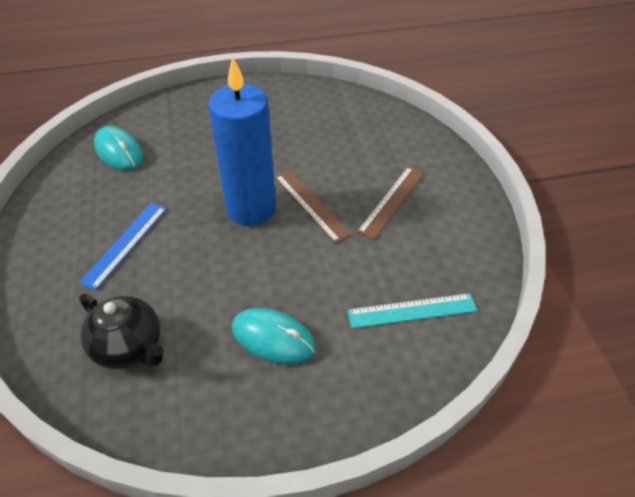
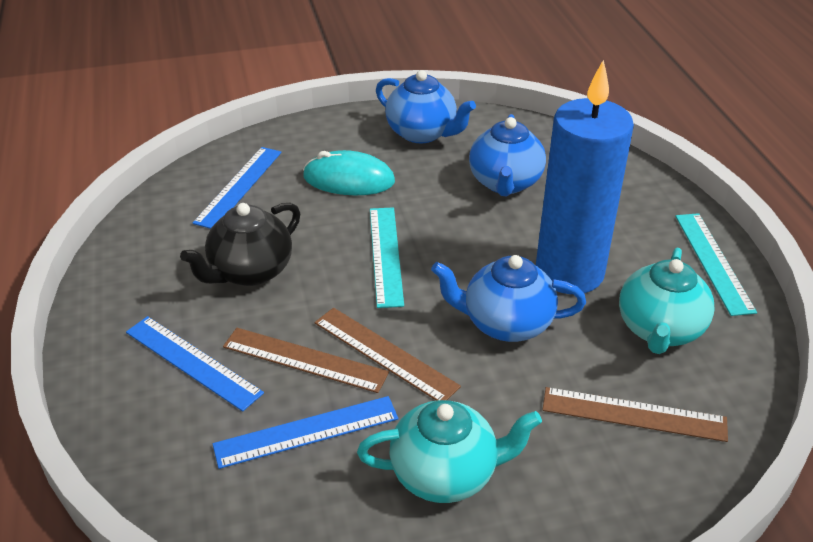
blue ruler: [79,203,167,290] = 1 -> [126,316,264,411] [193,147,281,229] [213,396,398,469] = 3
blue teapot: none = 0 -> [376,70,476,143] [431,255,586,342] [469,114,546,196] = 3
brown ruler: [275,170,351,243] [357,166,424,240] = 2 -> [223,328,389,393] [315,308,461,401] [542,387,728,442] = 3
turquoise mouse: [94,126,143,171] [232,308,316,364] = 2 -> [303,150,395,195] = 1
turquoise ruler: [347,293,477,329] = 1 -> [370,207,404,308] [675,213,757,316] = 2
turquoise teapot: none = 0 -> [357,400,542,503] [619,248,714,354] = 2

